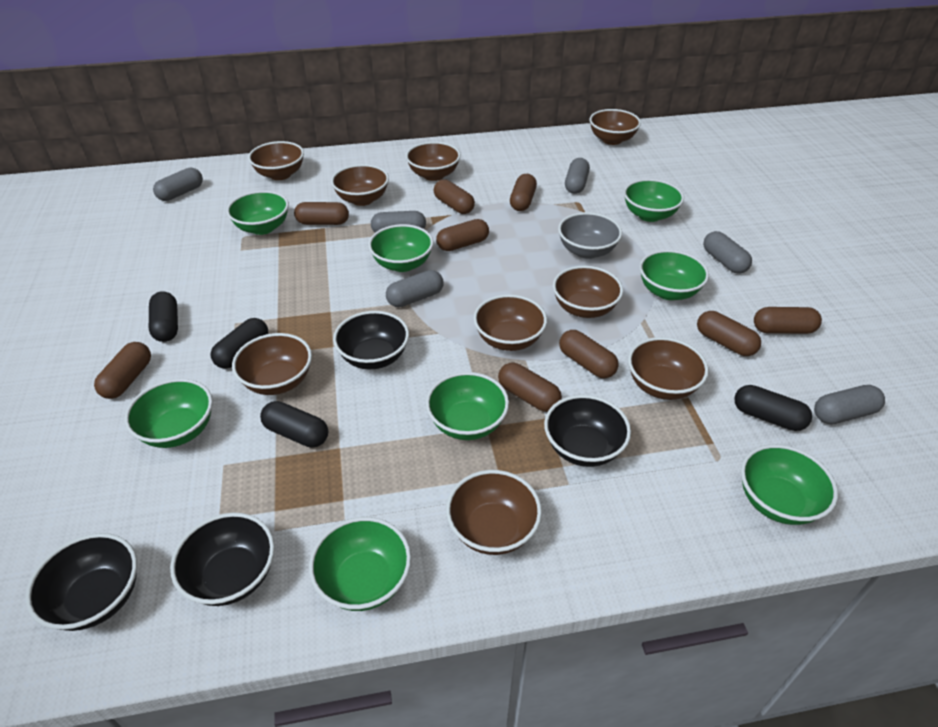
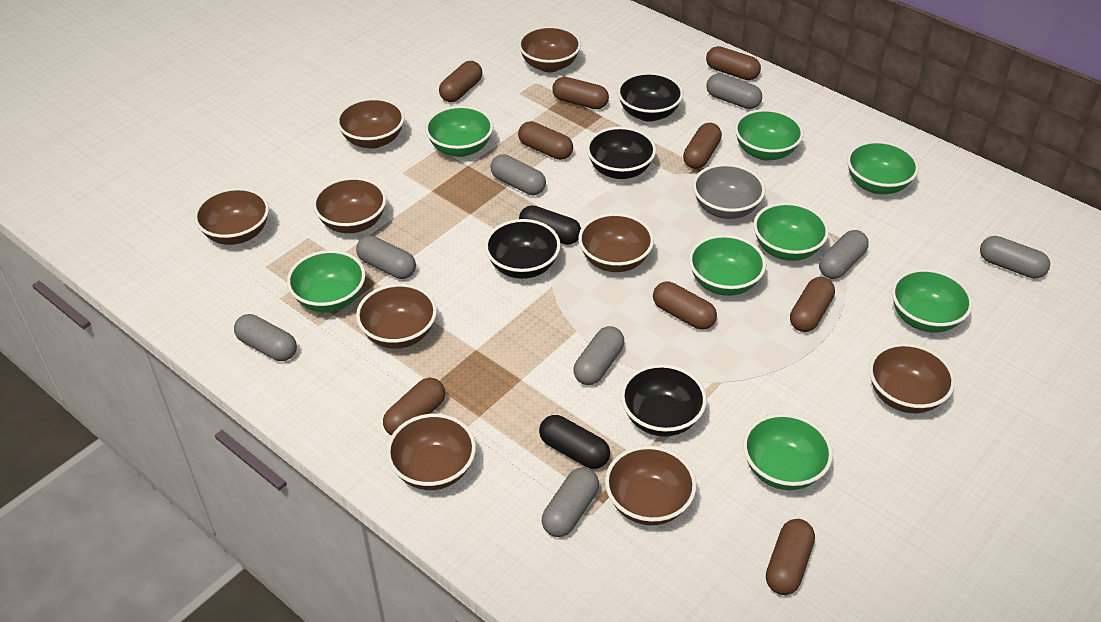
black capsule: [149,291,178,342] [211,318,268,368] [260,401,328,448] [734,385,812,431] = 4 -> [519,205,581,245] [539,415,610,469] = 2
grey capsule: [153,168,203,201] [371,211,426,233] [386,270,444,307] [565,158,590,194] [703,231,752,274] [814,385,885,424] = 6 -> [234,314,297,361] [356,235,416,279] [490,154,546,195] [542,468,599,537] [573,326,624,385] [706,74,762,109] [819,230,869,279] [980,236,1050,278] = 8

